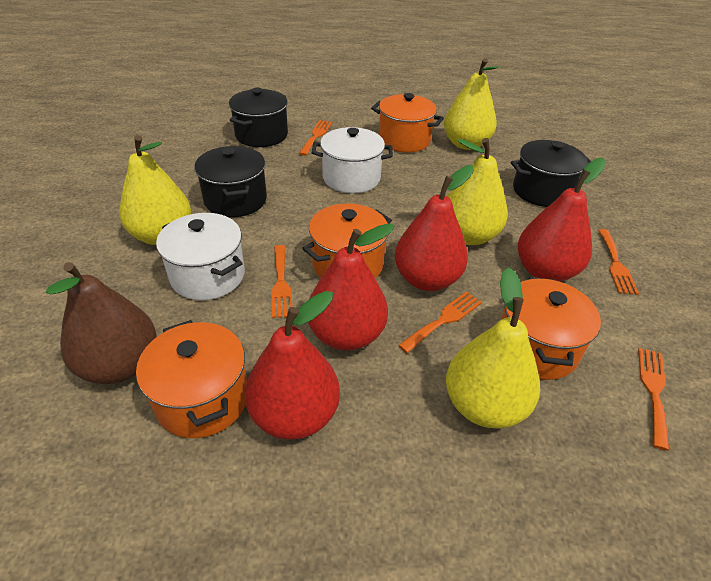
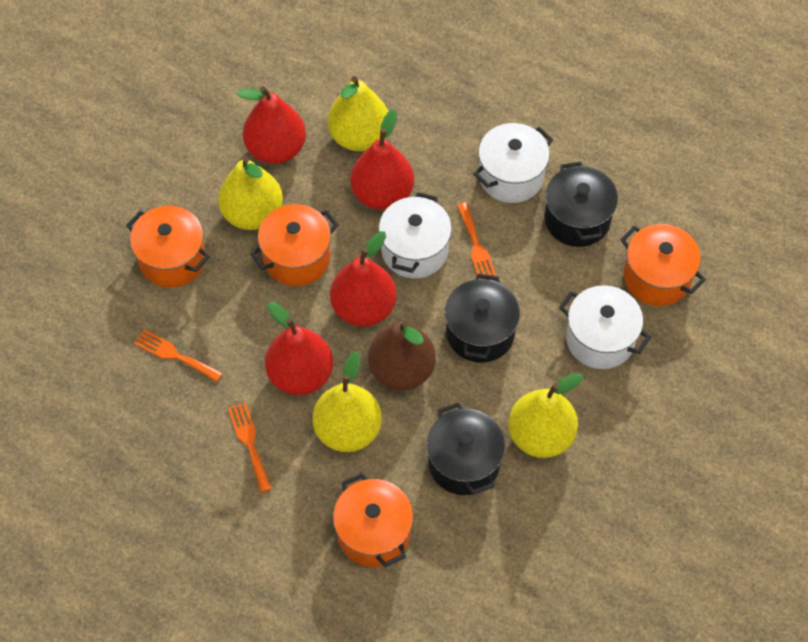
orange fork: [271,245,292,318] [299,120,332,156] [398,291,482,353] [598,229,639,295] [638,348,669,451] = 5 -> [134,329,223,382] [228,402,272,492] [457,203,496,279] = 3
white pot: [156,213,245,300] [312,127,393,193] = 2 -> [379,192,452,278] [474,123,553,203] [559,285,651,369] = 3

